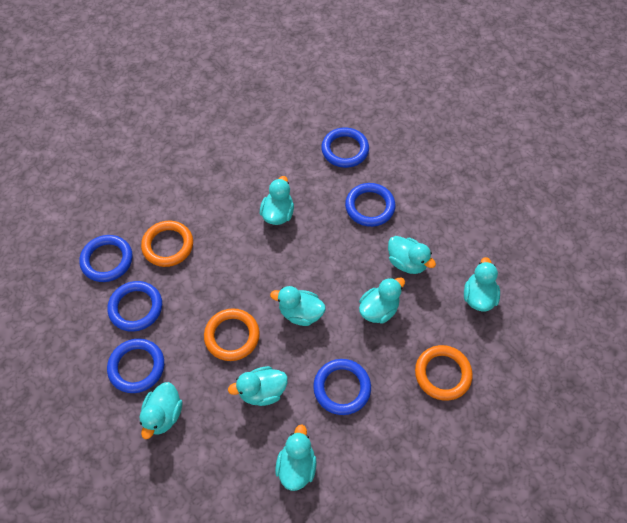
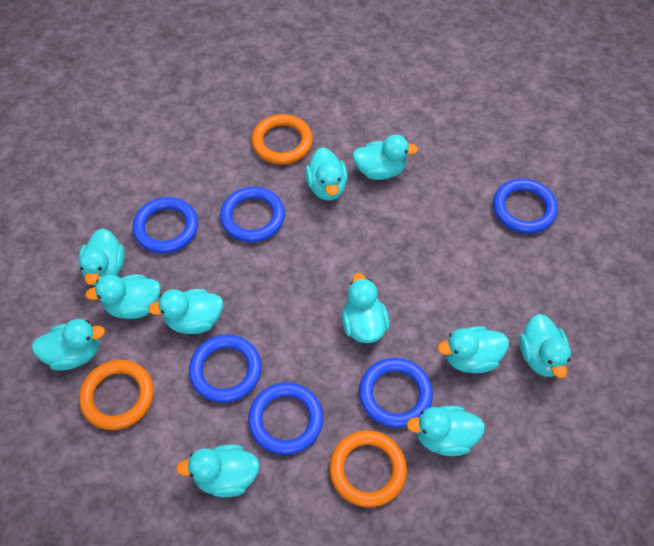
turquoise duck: [140,382,183,439] [228,366,288,406] [260,176,294,225] [270,286,326,326] [275,425,317,491] [359,277,405,324] [388,236,436,274] [464,257,500,311] = 8 -> [31,319,105,371] [78,228,125,286] [85,275,161,319] [148,289,223,334] [176,445,260,497] [305,147,348,200] [342,273,389,343] [352,134,418,180] [407,406,485,456] [437,326,509,373] [519,314,571,378] = 11

